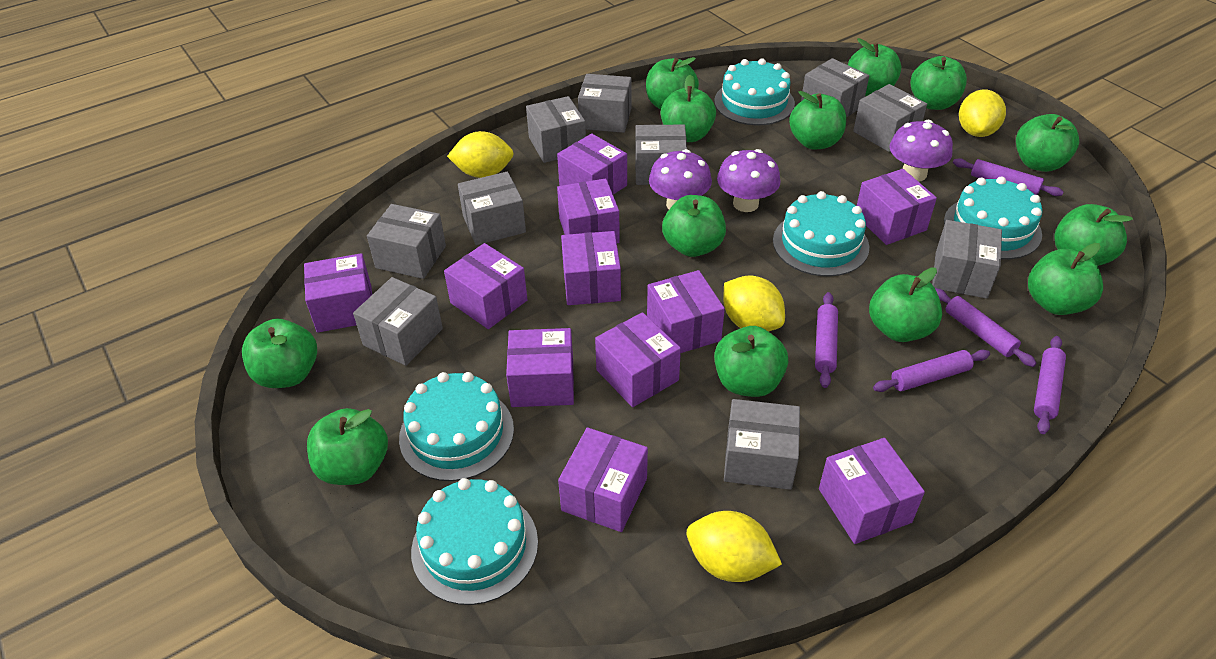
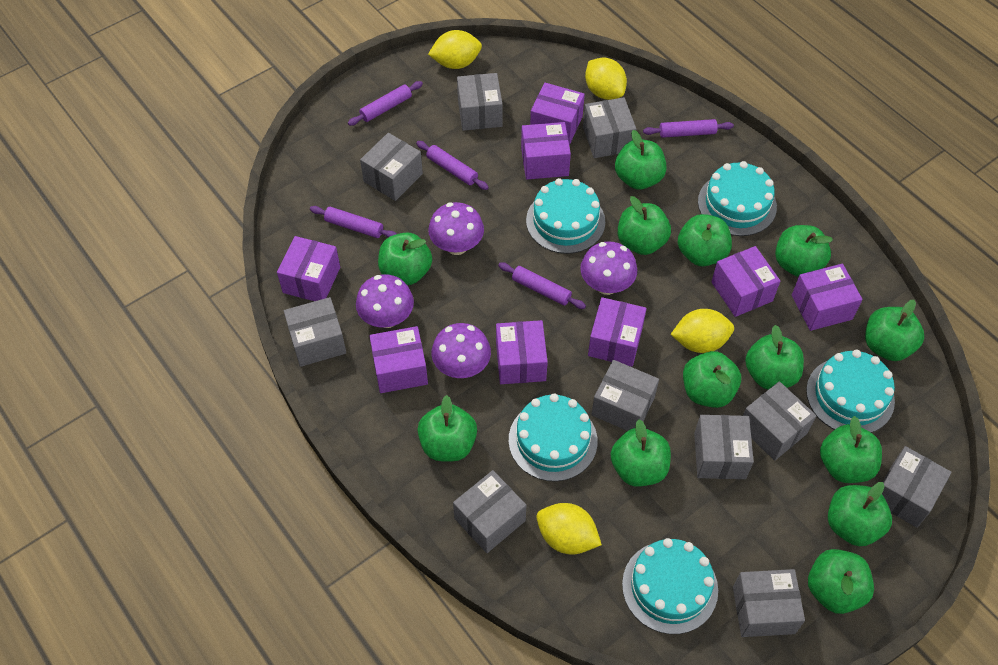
purple box: [304,253,372,333] [444,243,527,329] [506,328,574,407] [557,133,627,194] [557,178,620,243] [558,427,648,532] [561,231,621,305] [595,312,681,407] [647,270,725,353] [819,438,925,544] [857,169,937,245] = 11 -> [277,236,340,301] [369,326,428,393] [496,320,548,384] [521,122,571,180] [530,83,585,145] [588,297,647,367] [711,246,780,317] [792,264,863,331] = 8
purple mushroom: [649,149,712,209] [717,149,781,212] [890,120,953,182] = 3 -> [356,274,414,328] [428,202,484,255] [432,323,491,378] [580,241,637,295] = 4

